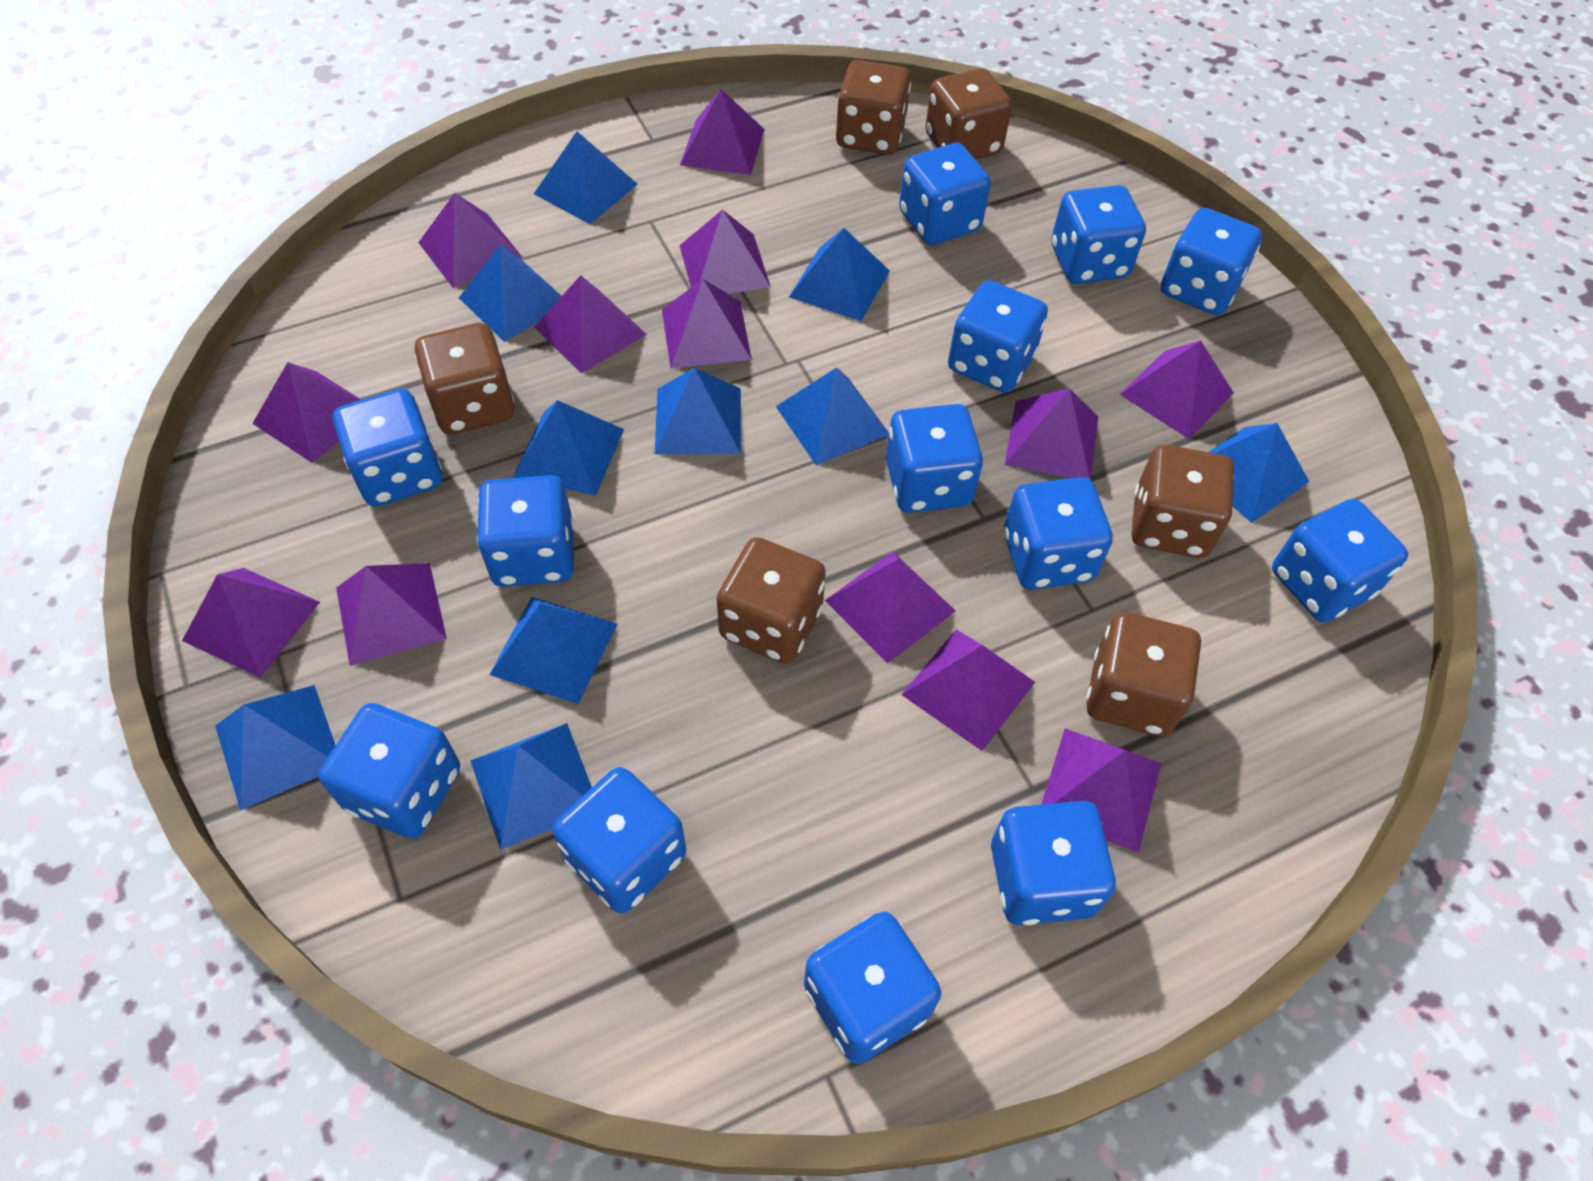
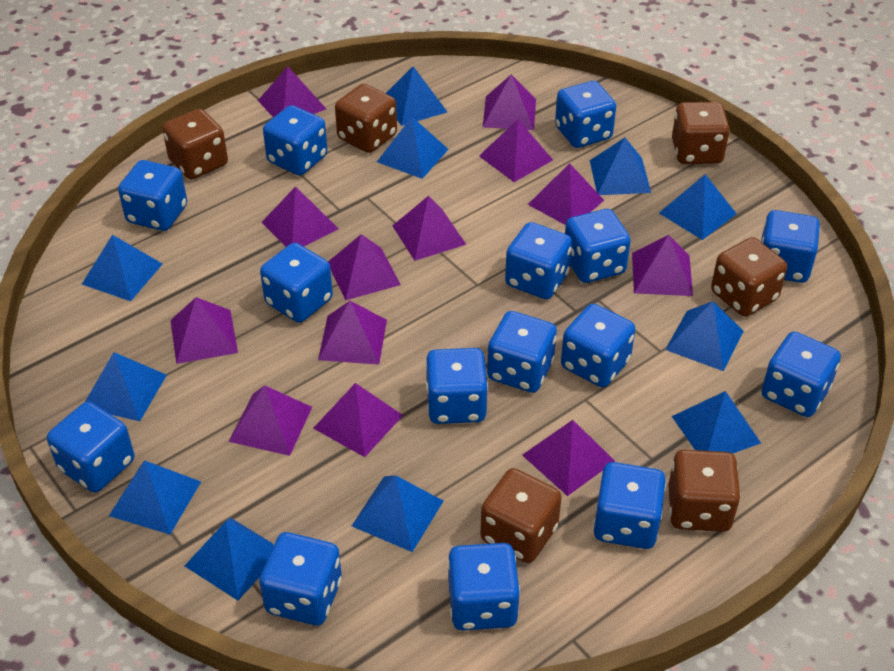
blue dice: [319,703,460,838] [333,389,442,507] [477,475,574,587] [552,767,686,914] [804,912,941,1064] [886,404,983,513] [899,143,991,245] [948,280,1048,393] [991,801,1116,925] [1004,477,1113,590] [1051,185,1146,284] [1161,208,1262,315] [1272,499,1408,622] = 13 -> [47,402,134,493] [118,160,187,231] [259,532,342,626] [260,243,333,323] [263,105,328,176] [426,348,488,424] [448,543,520,631] [487,311,557,393] [505,222,572,299] [555,81,616,148] [561,304,635,388] [565,209,631,283] [593,462,666,549] [760,210,820,283] [762,332,841,417] = 15
blue pyramid: [215,685,336,810] [459,244,562,342] [470,723,592,850] [489,597,617,704] [513,400,624,496] [534,132,638,224] [655,368,741,455] [776,367,889,466] [789,228,890,321] [1209,423,1309,523] = 10 -> [82,235,163,301] [85,352,167,421] [109,461,201,535] [184,518,274,600] [352,475,443,552] [377,117,449,179] [386,66,447,126] [590,138,651,195] [659,174,737,240] [665,301,744,371] [672,391,761,454] = 11

